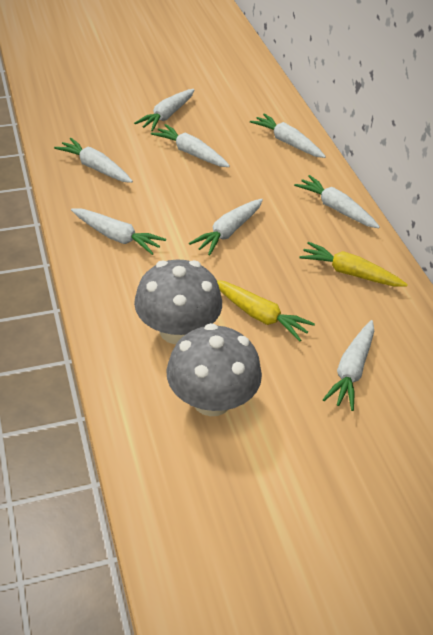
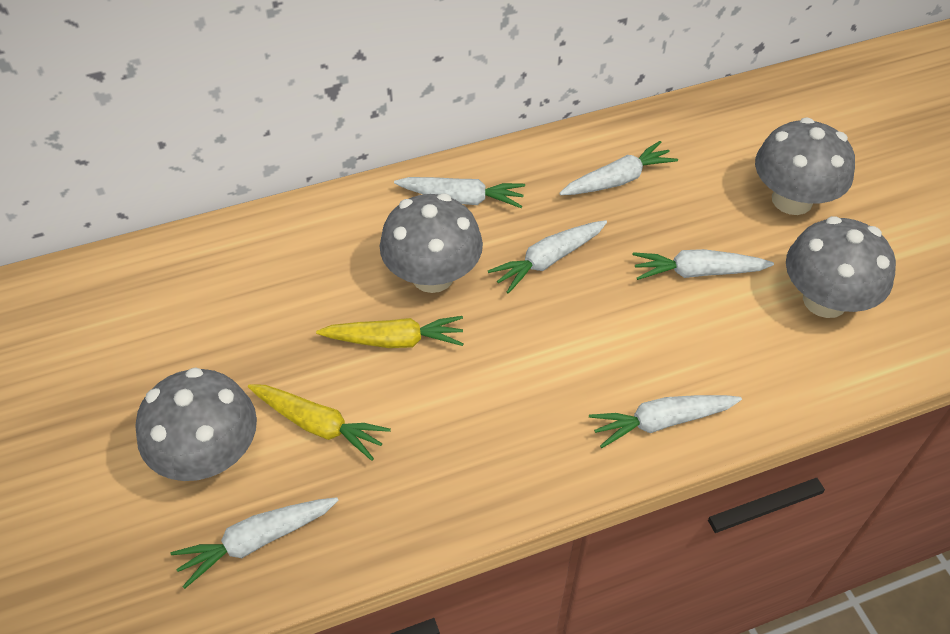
grey mushroom: [134,259,222,344] [166,323,262,416] = 2 -> [136,367,257,481] [380,193,483,293] [755,117,855,215] [786,216,896,318] = 4
white carrot: [54,138,133,183] [71,209,166,255] [134,89,195,131] [151,124,230,167] [189,199,263,256] [250,113,326,158] [294,175,380,228] [323,320,374,411] = 8 -> [171,497,338,589] [394,177,525,208] [488,220,607,294] [559,141,678,195] [589,395,742,448] [633,249,774,280] = 6

